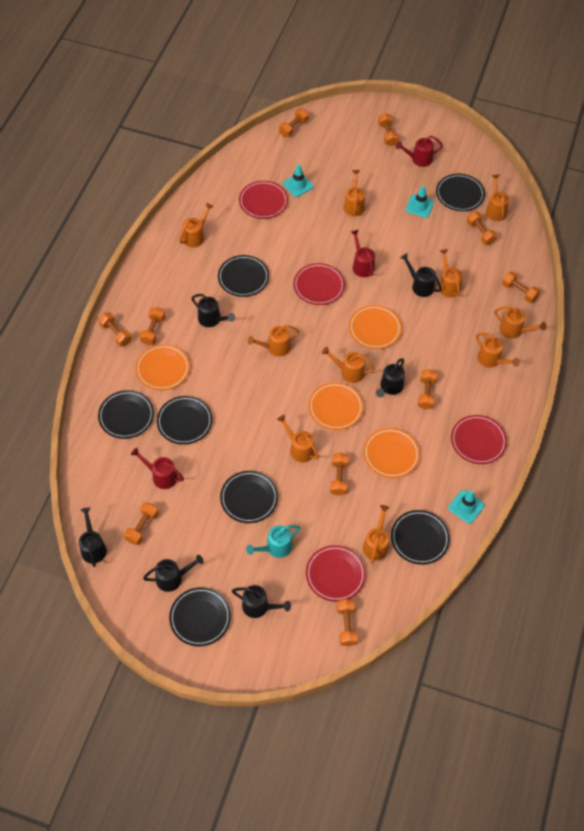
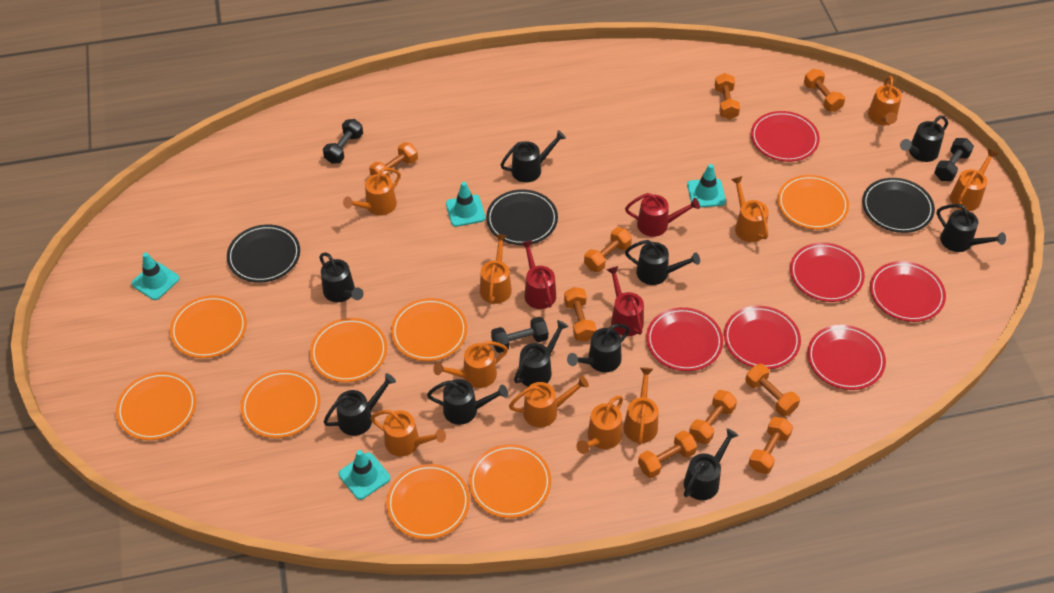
black dumbbell: none = 0 -> [323,119,363,164] [491,317,548,353] [934,138,974,181] = 3
black plate: [98,390,154,439] [157,396,213,445] [169,587,231,646] [218,255,269,297] [220,471,278,523] [391,510,450,565] [436,174,485,211] = 7 -> [227,225,300,283] [486,189,558,245] [862,178,935,233] = 3
black watering can: [79,507,107,567] [143,555,204,592] [191,294,235,327] [232,585,291,618] [376,358,405,398] [400,253,442,297] = 6 -> [319,252,364,302] [323,373,396,436] [427,379,508,425] [501,130,566,183] [514,320,569,387] [567,324,630,373] [625,240,700,285] [684,428,739,500] [900,115,948,162] [937,204,1006,252] = 10
orange dumbbell: [98,312,132,347] [124,502,159,545] [139,307,165,345] [279,108,309,137] [330,453,349,496] [337,599,358,646] [378,113,399,146] [418,369,437,410] [467,212,497,245] [502,272,540,303] = 10 -> [369,142,418,177] [564,287,596,342] [584,227,632,272] [638,430,697,478] [689,390,737,444] [715,73,740,120] [745,364,800,416] [749,417,793,474] [804,69,845,112] = 9
orange plate: [135,344,190,390] [308,382,364,430] [349,305,402,349] [363,428,420,478] = 4 -> [116,372,197,440] [170,295,247,358] [240,370,320,438] [310,318,387,382] [386,464,470,539] [391,298,467,361] [469,444,551,518] [777,175,849,230] = 8
red plate: [239,181,288,219] [293,263,345,305] [306,545,366,602] [451,415,507,464] = 4 -> [646,307,723,371] [724,306,801,369] [751,111,820,162] [790,243,865,302] [807,325,886,390] [870,261,946,322] = 6
turquoise traffic cone: [283,164,314,197] [406,186,434,218] [448,490,485,524] = 3 -> [131,253,180,300] [339,450,390,500] [446,182,486,227] [687,164,726,208] = 4
turquoise watering can: [246,525,300,558] = 1 -> none = 0

